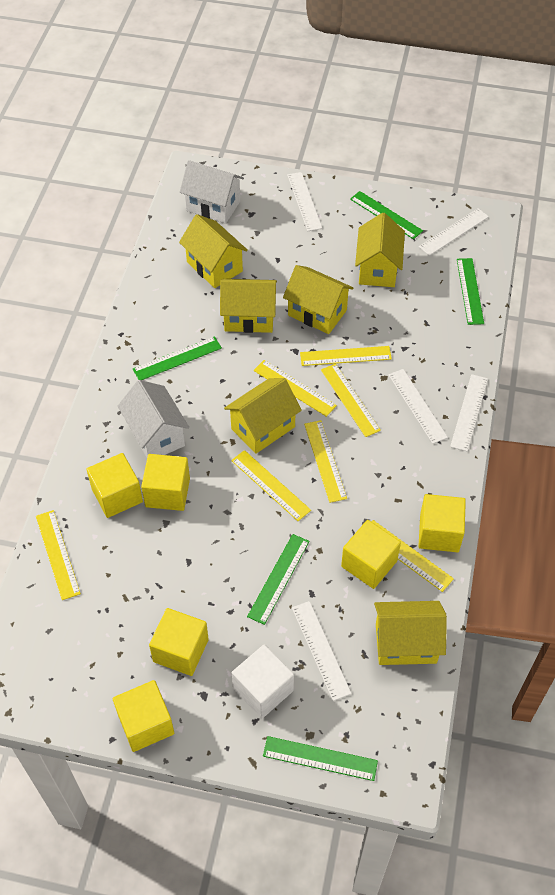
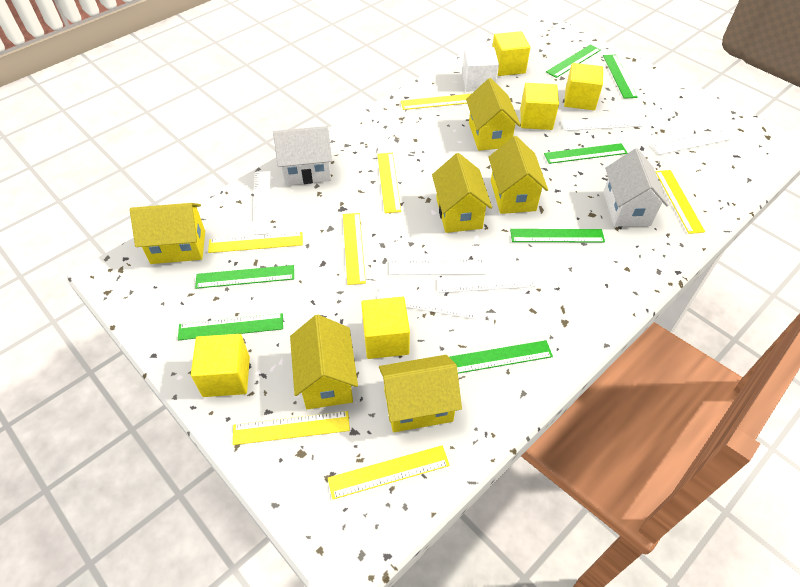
green ruler: [133,336,222,380] [247,534,309,625] [263,736,378,781] [350,191,423,239] [457,258,484,325] = 5 -> [178,313,283,340] [195,265,294,289] [450,340,553,374] [510,229,605,242] [544,143,627,164] [546,44,601,78] [603,55,638,99] = 7
white ruler: [287,172,323,231] [292,601,352,701] [388,369,448,444] [419,208,489,256] [450,374,488,452] = 5 -> [253,171,271,235] [377,287,478,319] [389,260,486,275] [437,272,537,293] [561,116,642,131] [652,130,731,155] = 6
yellow cube: [86,453,143,518] [113,680,174,752] [141,454,190,511] [149,608,209,676] [341,520,401,589] [418,494,466,552] = 6 -> [191,334,250,397] [361,296,410,359] [492,31,530,76] [520,83,559,130] [564,63,603,110] = 5

